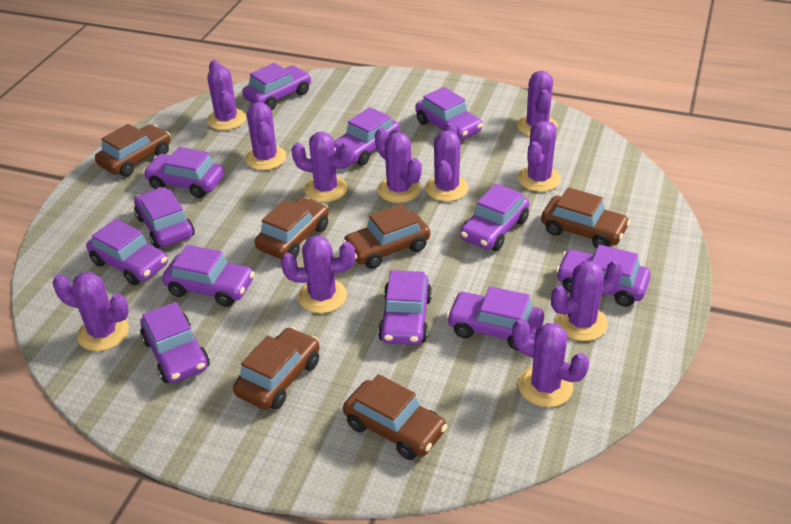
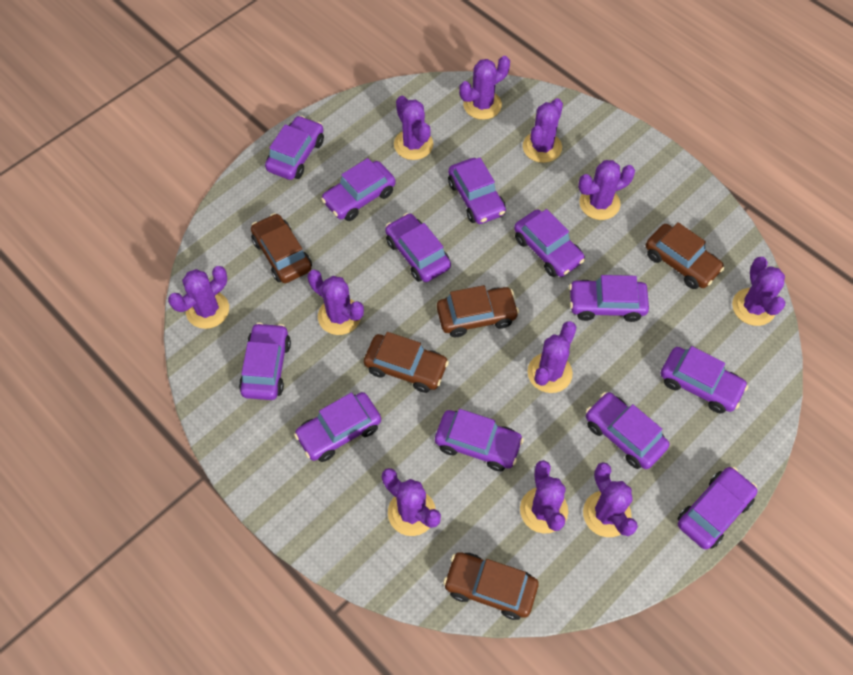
brown car: [95,124,170,177] [233,327,320,409] [255,197,329,259] [343,204,430,269] [343,374,447,460] [541,187,630,248] = 6 -> [251,213,312,283] [364,332,449,393] [437,285,519,338] [443,552,539,620] [646,222,725,289] = 5

